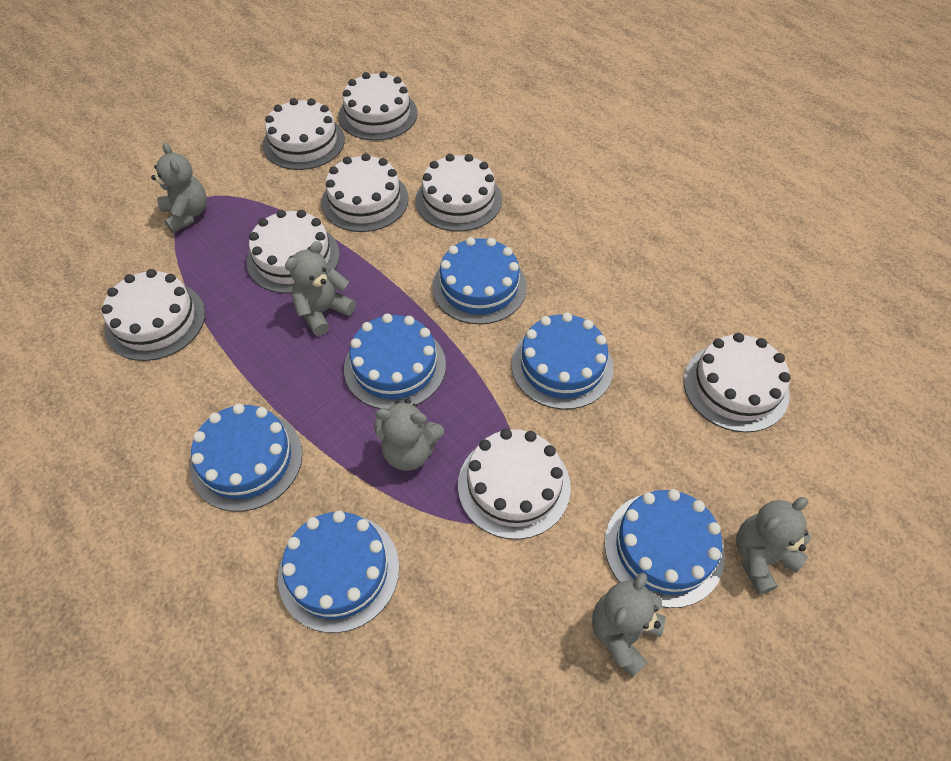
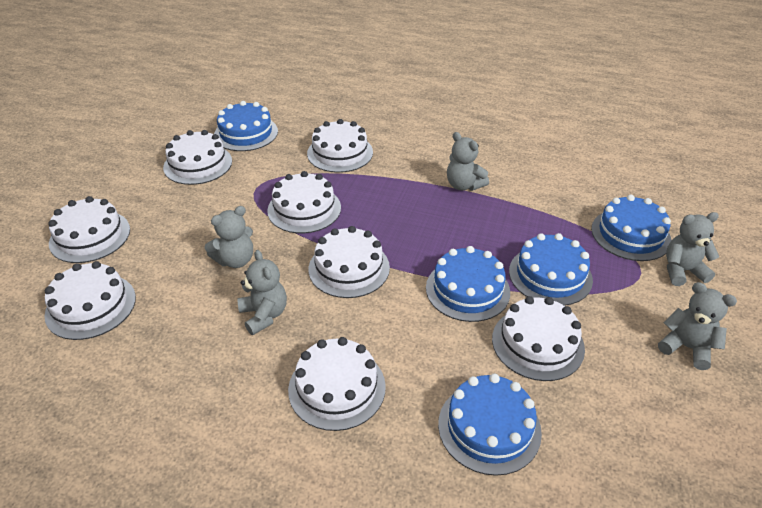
blue cake: [190,404,303,512] [278,511,399,633] [344,314,446,410] [432,237,527,324] [511,312,614,410] [604,489,725,608] = 6 -> [214,101,278,151] [426,246,510,322] [438,374,542,476] [509,233,593,306] [591,195,671,261] = 5

